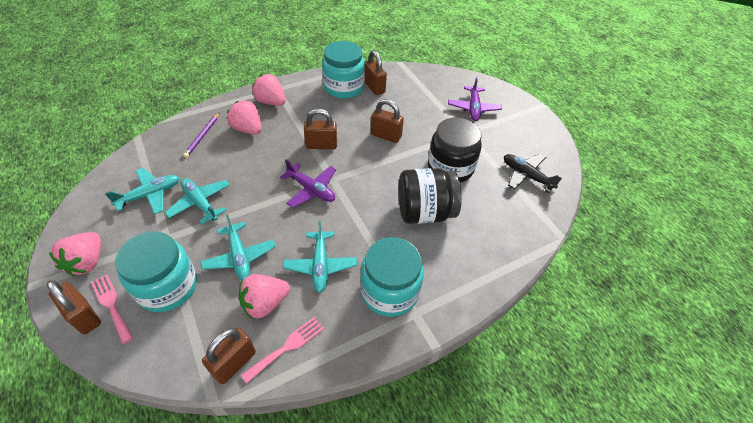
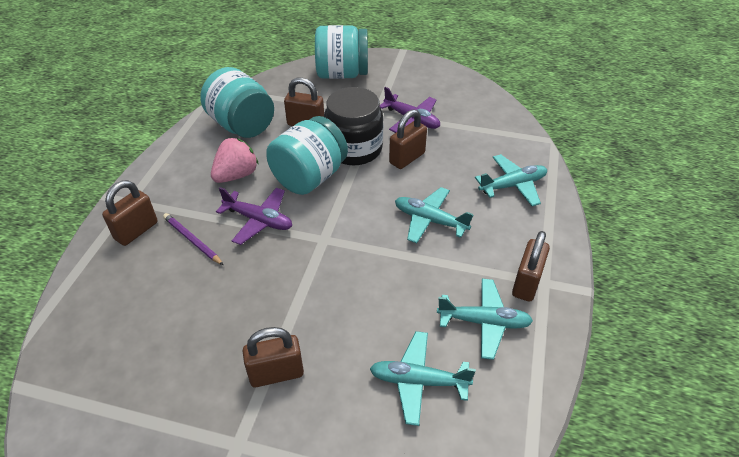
black jar: [398,168,462,224] [428,118,482,183] = 2 -> [324,87,383,165] = 1
black plane: [504,154,563,193] = 1 -> none = 0
pink fork: [91,274,133,344] [241,317,324,384] = 2 -> none = 0
pink strawberry: [49,232,101,276] [227,100,262,134] [239,274,290,319] [252,74,286,106] = 4 -> [211,138,259,183] = 1

